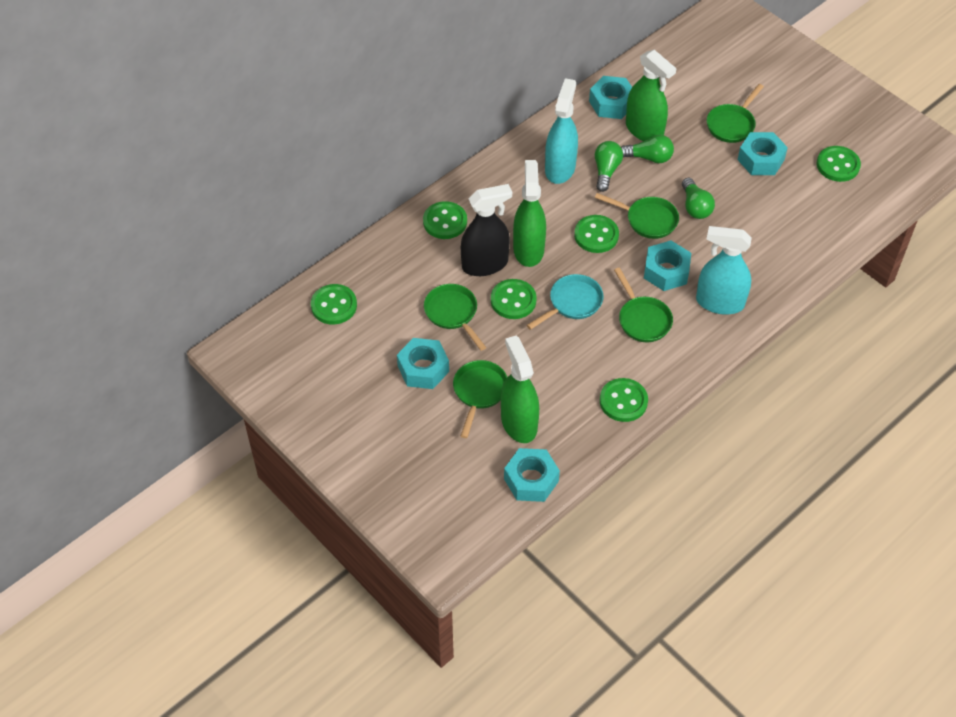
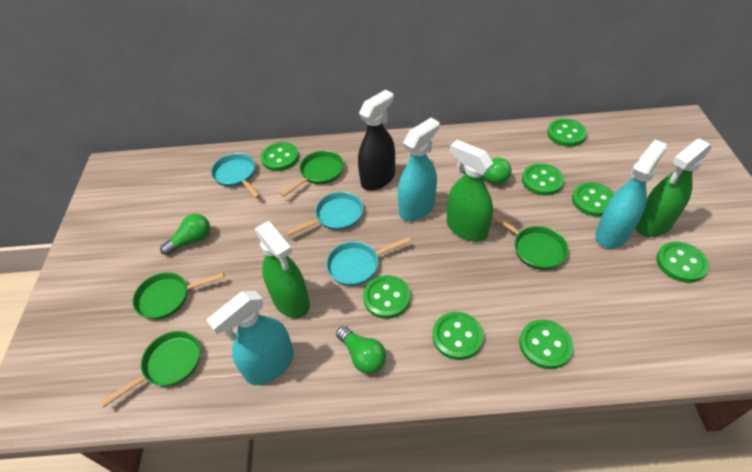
green button: [311,284,357,324] [423,201,467,239] [491,279,537,319] [574,215,619,253] [600,378,648,422] [817,146,861,182] = 6 -> [261,142,299,171] [363,275,411,319] [432,312,483,360] [519,319,574,369] [522,163,564,196] [547,119,587,147] [572,182,615,217] [656,241,709,283] = 8
green pan: [424,284,486,351] [453,360,507,438] [595,193,679,239] [614,268,673,342] [707,84,764,143] = 5 -> [100,331,200,407] [132,272,225,320] [280,151,344,197] [492,212,568,270] = 4
turquoise nut: [397,338,449,389] [504,448,560,502] [589,76,632,119] [644,241,691,291] [738,132,788,175] = 5 -> none = 0
turquoise pan: [527,274,604,330] = 1 -> [211,153,261,198] [286,192,363,236] [326,237,411,286] = 3
turquoise spray bottle: [545,78,578,184] [696,226,752,315] = 2 -> [206,291,294,385] [398,118,440,221] [595,139,667,249] = 3

